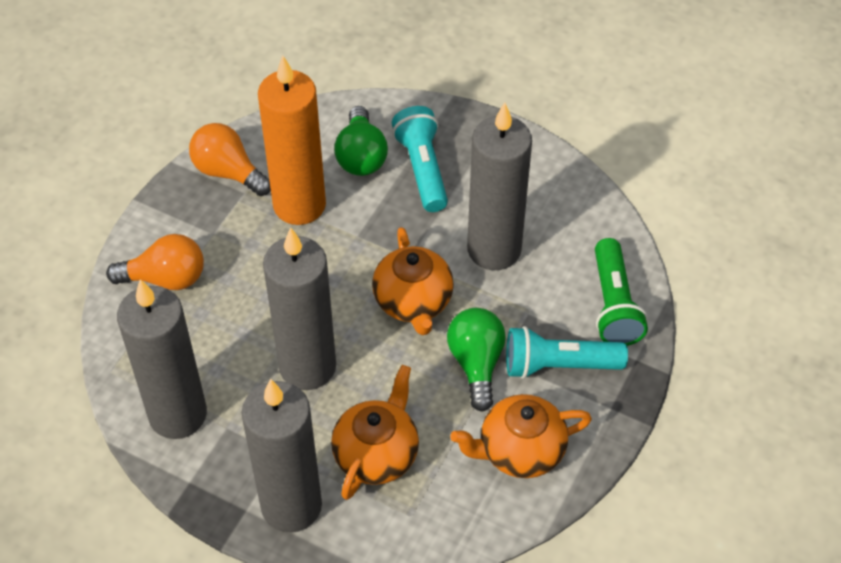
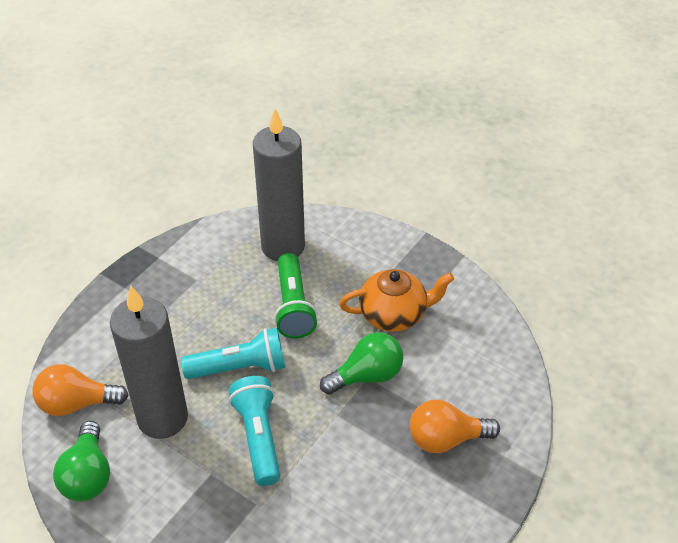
grey candle: [117,279,207,439] [242,379,322,533] [263,227,336,390] [467,102,532,270] = 4 -> [110,285,188,439] [253,109,305,261] = 2
orange candle: [258,56,326,225] = 1 -> none = 0
orange teapot: [331,365,419,500] [372,227,454,335] [450,394,592,478] = 3 -> [339,269,454,332] = 1

